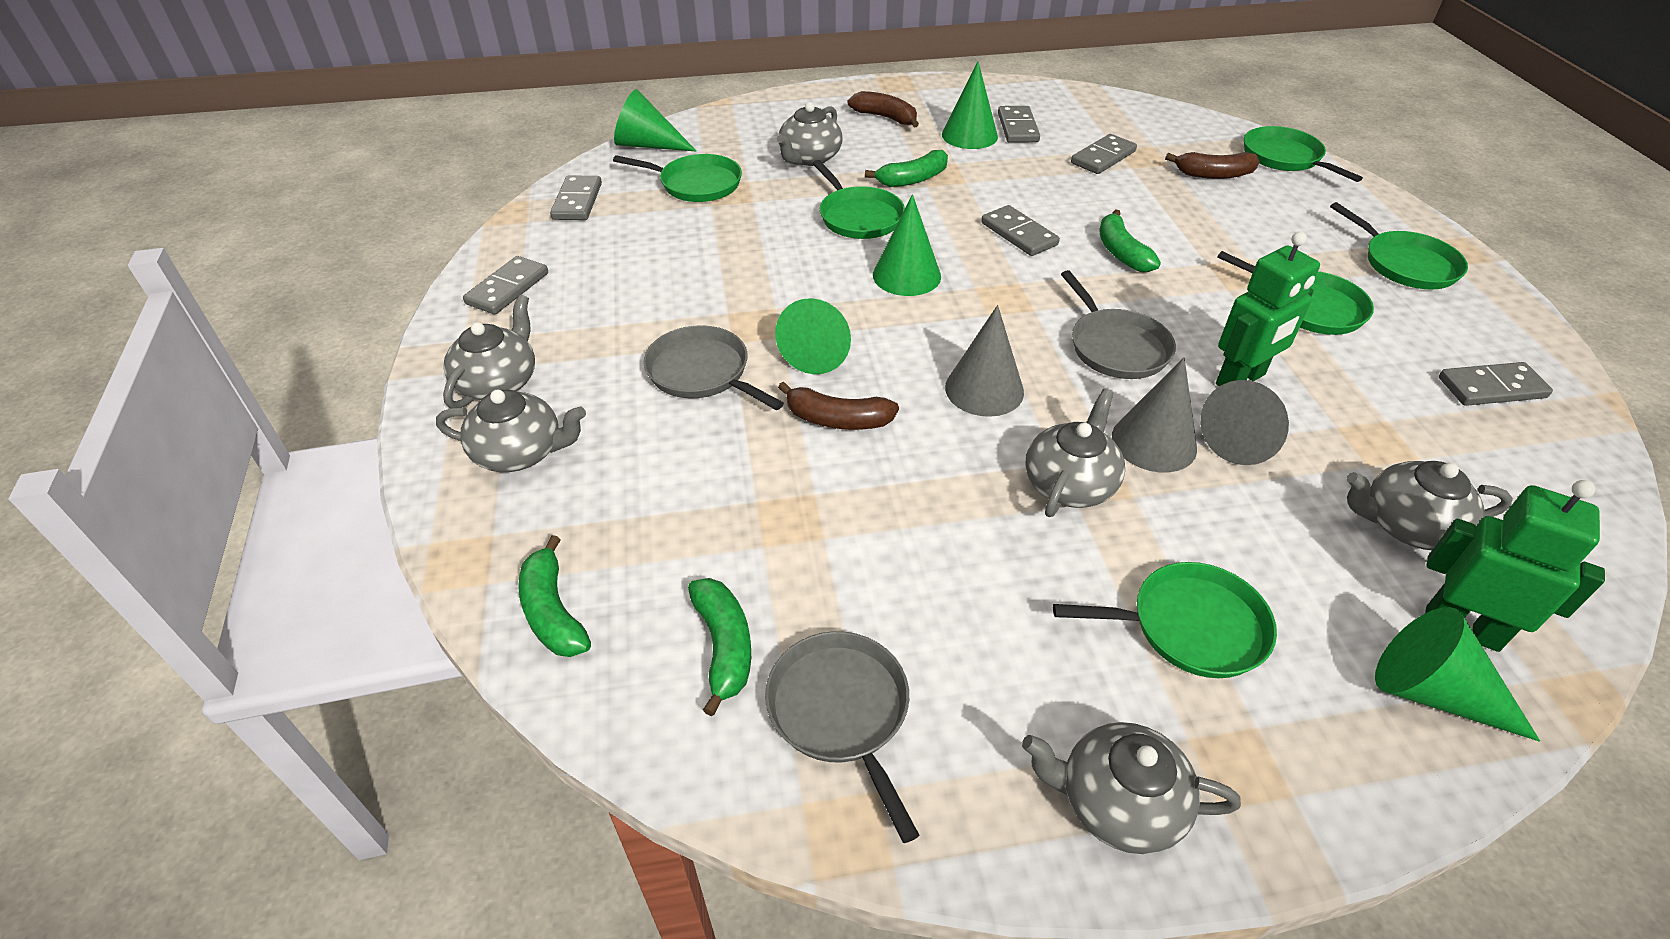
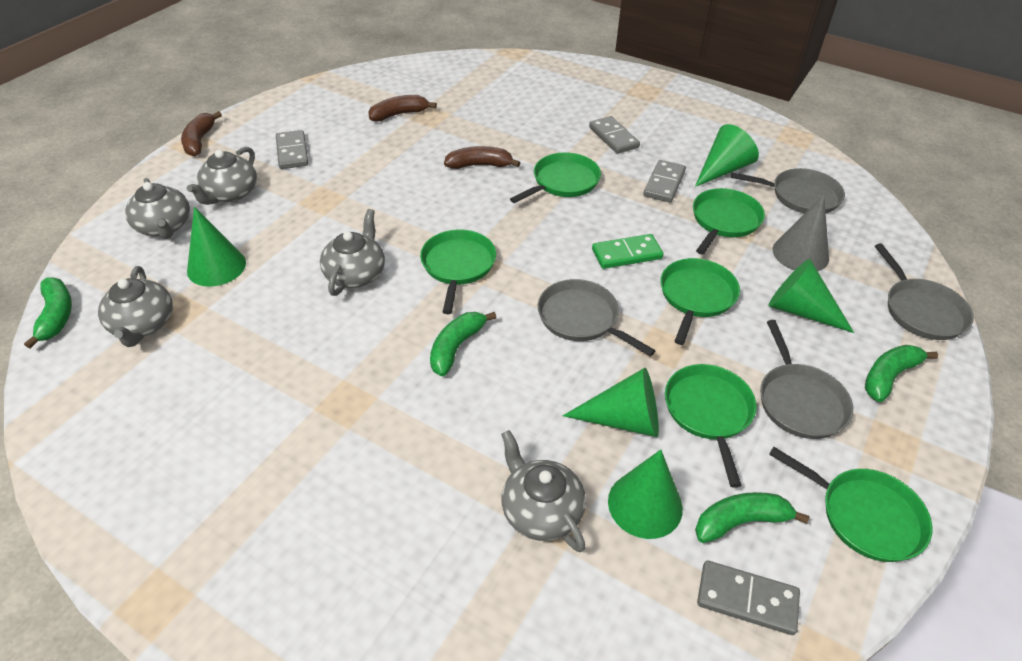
green domino: none = 0 -> [592,234,664,269] = 1
green robot: [1216,232,1320,387] [1425,480,1605,652] = 2 -> none = 0
grey cone: [945,305,1024,417] [1112,357,1197,472] [1200,380,1289,465] = 3 -> [773,195,829,271] = 1
grey domino: [463,256,548,314] [550,175,602,220] [981,205,1060,256] [998,106,1040,143] [1071,134,1137,174] [1439,362,1553,406] = 6 -> [276,130,308,169] [589,116,640,154] [643,160,686,203] [697,561,800,635] = 4
grey pan: [643,325,784,410] [765,631,919,843] [1061,270,1176,379] = 3 -> [538,279,656,356] [731,168,845,213] [760,320,853,439] [875,243,974,340] = 4
grey teapot: [436,390,586,472] [443,295,535,409] [777,102,843,166] [1022,722,1241,854] [1025,389,1125,517] [1346,461,1513,550] = 6 -> [98,266,173,347] [125,178,190,239] [187,147,257,205] [320,209,385,296] [501,430,586,552] = 5

